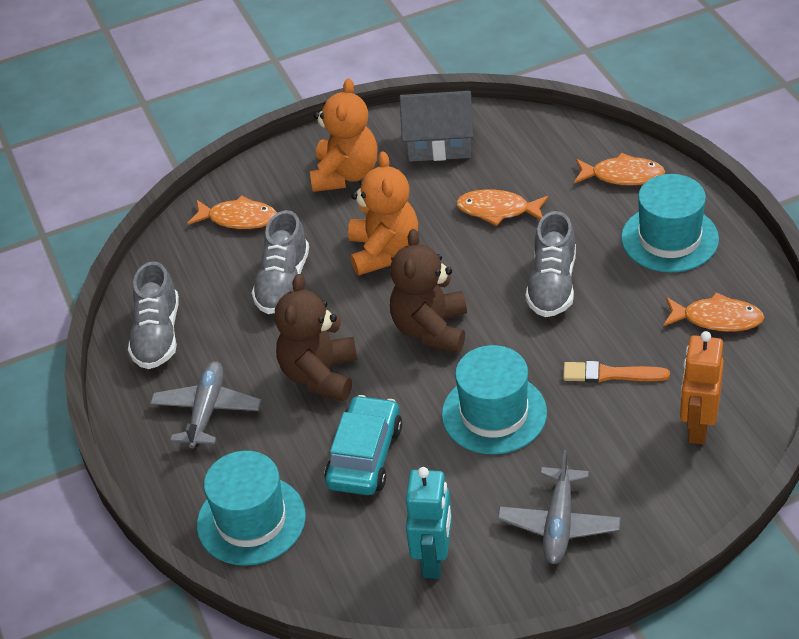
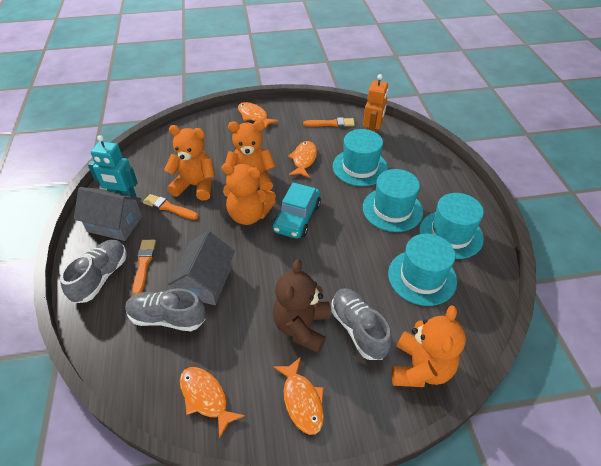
brown teddy bear: [274,274,357,401] [390,229,467,353] = 2 -> [273,259,330,353] = 1
grey house: [400,91,473,162] = 1 -> [74,187,142,241] [168,231,235,305] = 2
grey plane: [150,361,261,448] [498,450,621,564] = 2 -> none = 0
orange brush: [563,361,670,383] = 1 -> [133,240,156,295] [143,194,198,220] [303,117,355,127] = 3
orange teddy bear: [310,78,378,192] [348,151,418,276] = 2 -> [164,125,215,201] [221,163,276,225] [225,120,275,191] [392,305,466,387] = 4
turquoise hat: [197,451,306,566] [442,345,547,454] [621,174,719,272] = 3 -> [333,129,388,186] [363,169,423,232] [388,234,457,306] [419,193,484,259] = 4

